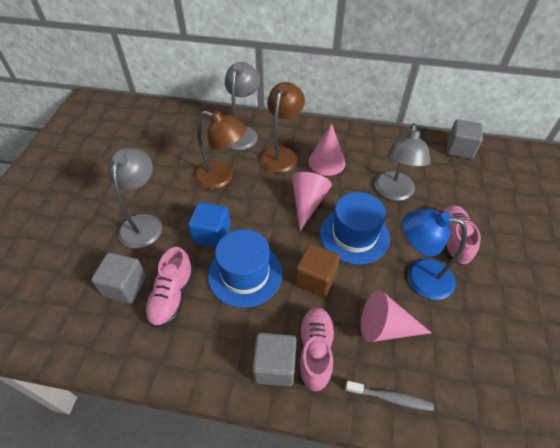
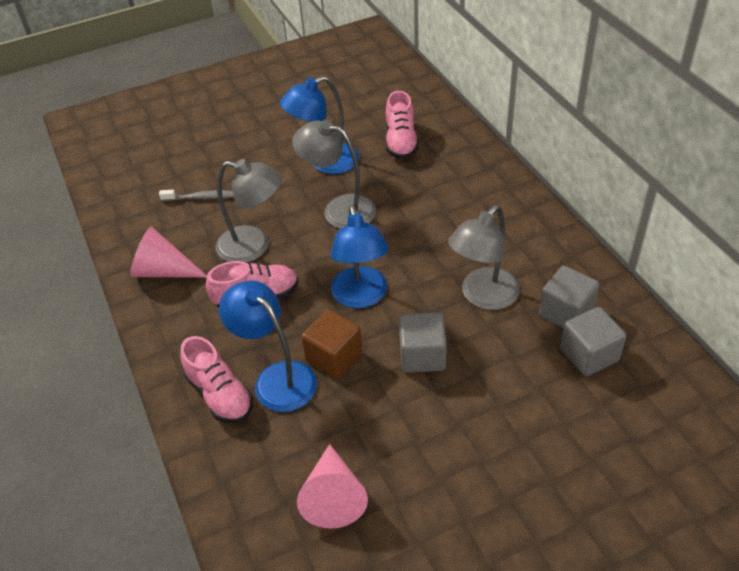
blue cube: [188,202,231,248] = 1 -> none = 0
blue hat: [208,229,283,308] [320,192,390,265] = 2 -> none = 0
blue lamp: [402,209,467,300] = 1 -> [219,280,317,412] [280,76,360,174] [331,205,389,308] = 3
brown lamp: [194,111,246,189] [260,82,305,173] = 2 -> none = 0
pink cone: [292,172,332,231] [308,124,345,176] [361,291,431,342] = 3 -> [130,227,207,278] [297,444,368,529] = 2

